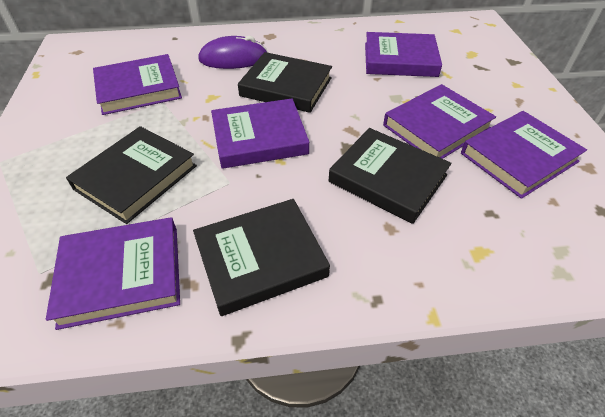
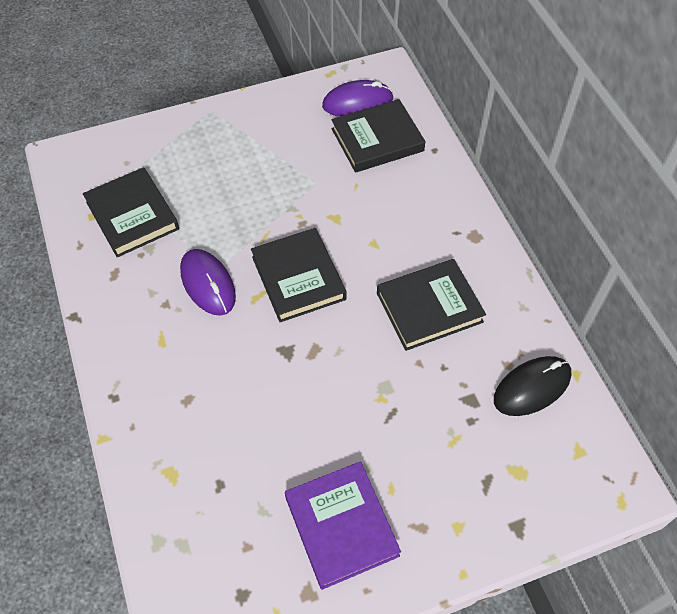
black mouse: none = 0 -> [494,356,571,416] = 1
purple book: [46,217,180,330] [93,54,182,115] [211,99,309,169] [365,32,442,77] [383,84,496,159] [461,111,587,199] = 6 -> [285,461,401,590] = 1
purple mouse: [198,36,268,69] = 1 -> [180,249,236,316] [322,80,394,117] = 2

